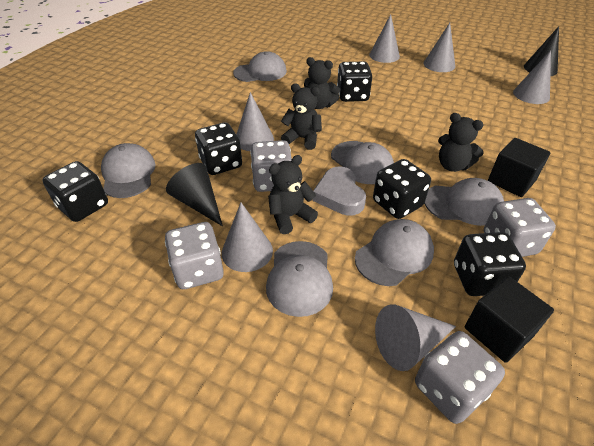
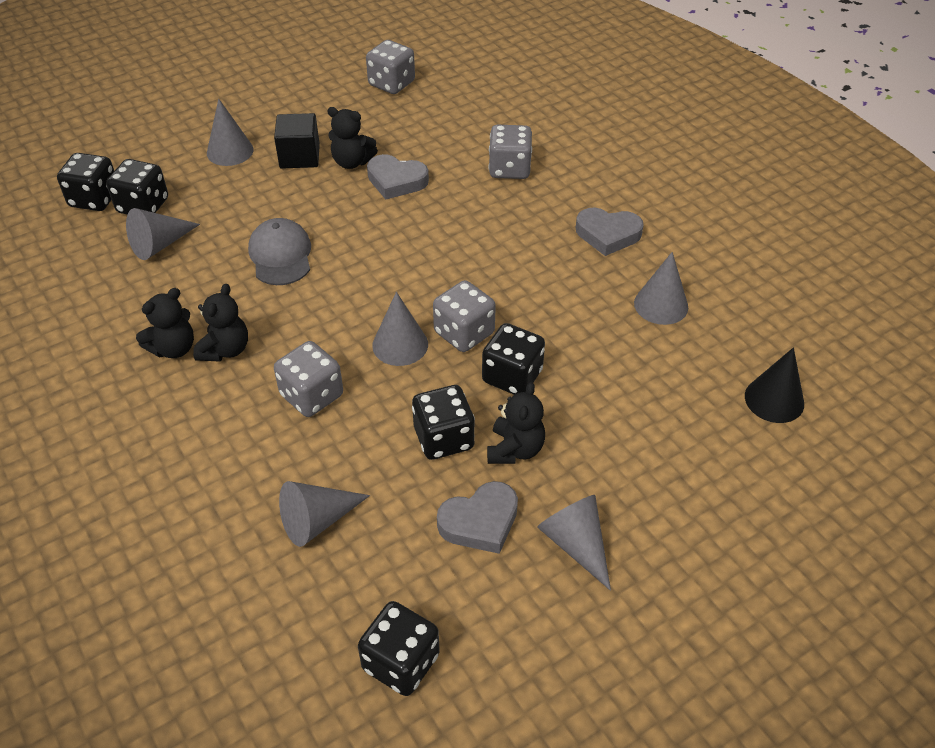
black cone: [166,163,223,226] [524,26,559,76] = 2 -> [745,347,804,423] = 1
black cube: [465,276,554,363] [488,138,550,197] = 2 -> [274,113,320,169] = 1
grey cap: [101,143,156,198] [233,51,287,82] [266,241,333,317] [331,141,394,184] [355,219,434,286] [424,178,504,226] = 6 -> [248,218,311,285] = 1
grey heart: [312,166,366,216] = 1 -> [367,154,429,200] [437,481,518,554] [576,208,644,256] = 3

